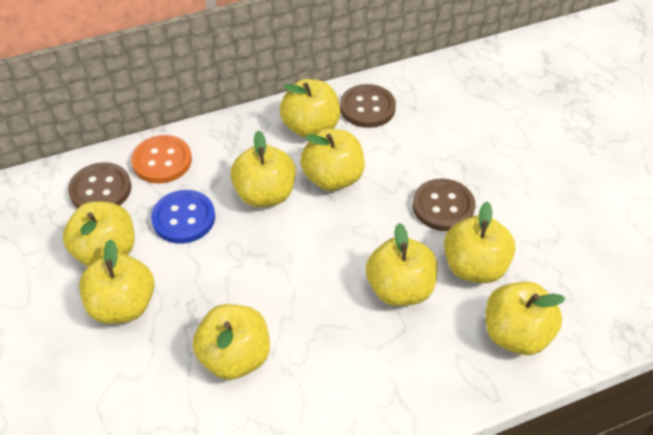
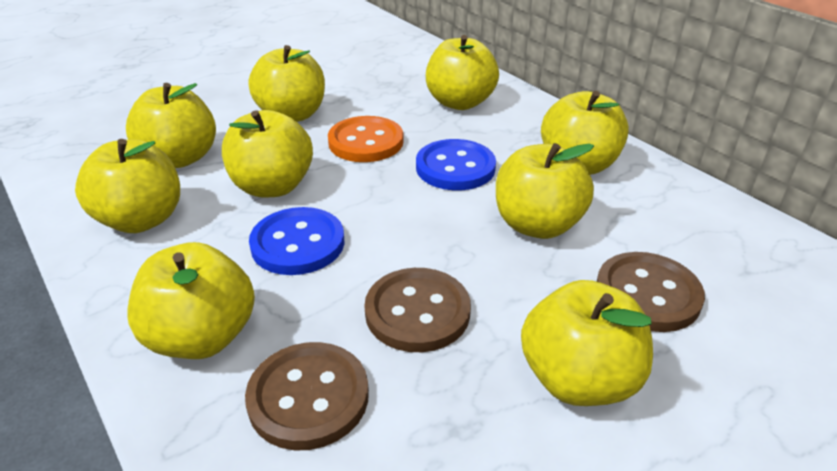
blue button: [151,190,215,244] = 1 -> [249,207,344,275] [416,139,496,190] = 2

